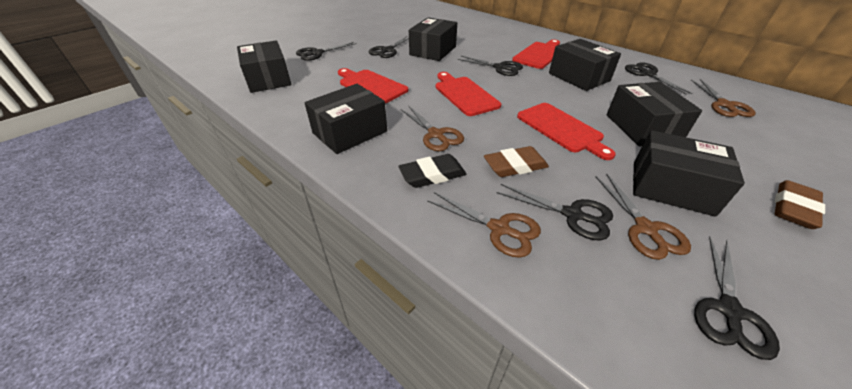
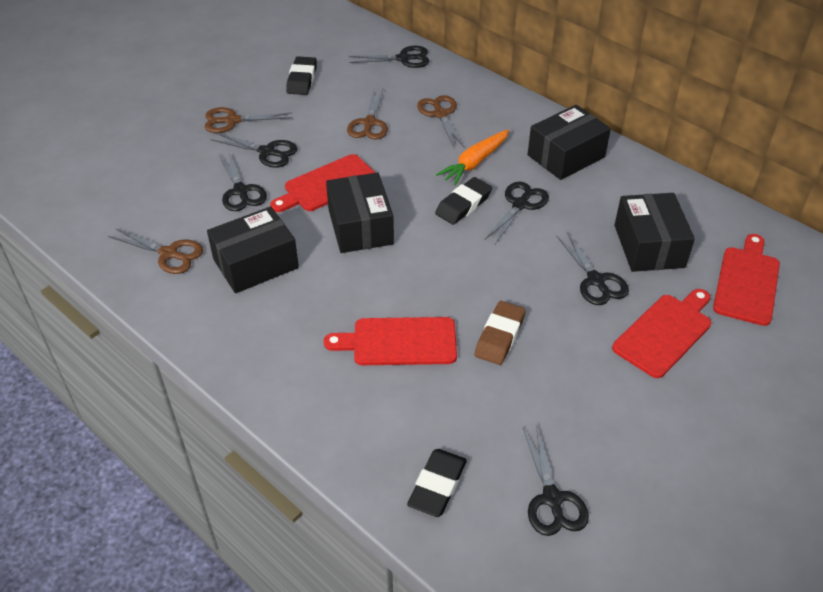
black box: [237,40,292,93] [304,84,387,154] [409,17,457,61] [549,39,621,91] [607,82,702,146] [633,130,745,217] = 6 -> [207,206,299,293] [326,172,394,253] [528,105,611,180] [614,193,695,272] = 4
black eraser: [398,154,467,188] = 1 -> [286,56,317,95] [407,449,467,517] [435,177,492,225] = 3
brown eraser: [484,146,549,177] [775,180,825,229] = 2 -> [475,301,526,365] = 1
orange carrot: none = 0 -> [436,129,509,185] = 1

